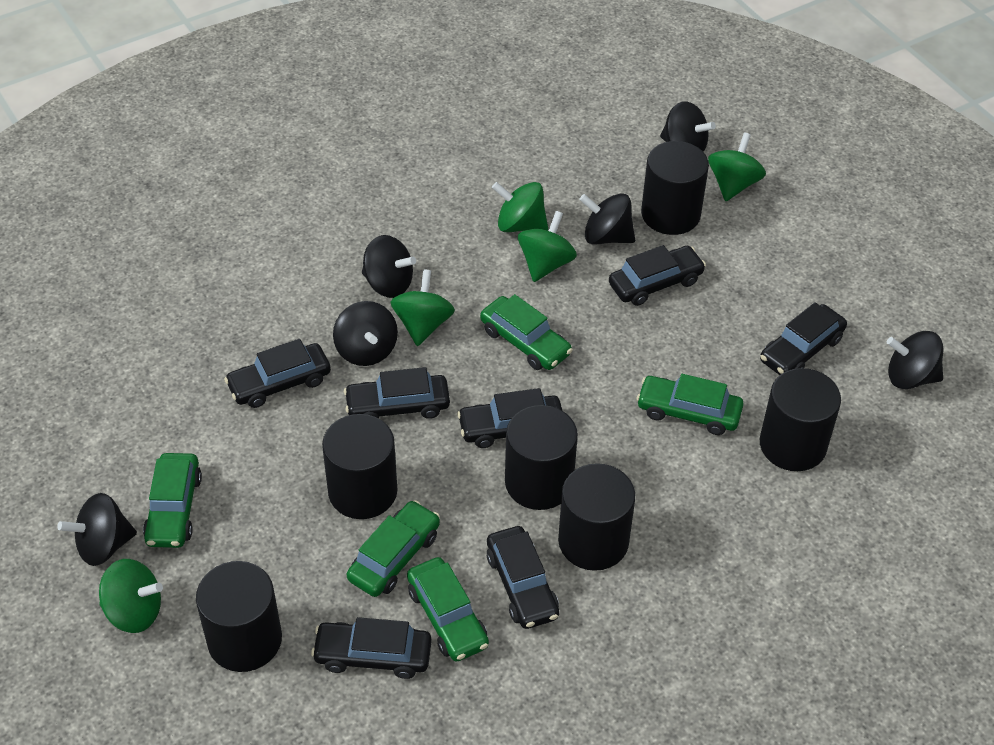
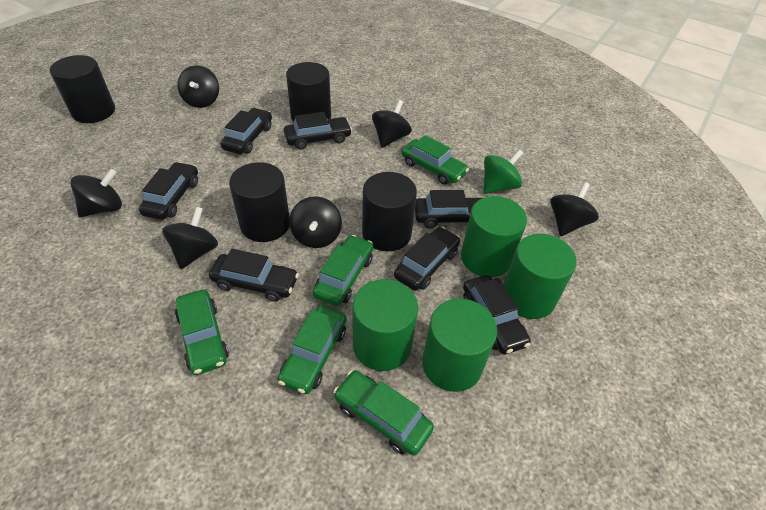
black cylinder: [196,561,282,672] [322,414,397,519] [505,405,578,510] [558,463,635,571] [641,141,709,235] [760,368,841,471] = 6 -> [50,55,115,123] [229,162,290,242] [286,62,331,122] [362,172,417,251] = 4
green cylinder: none = 0 -> [352,279,418,371] [422,299,497,392] [461,196,527,278] [503,234,577,319] = 4
green spinning top: [99,559,163,633] [391,269,455,346] [492,182,548,232] [518,211,577,282] [708,133,766,201] = 5 -> [483,149,523,194] = 1

